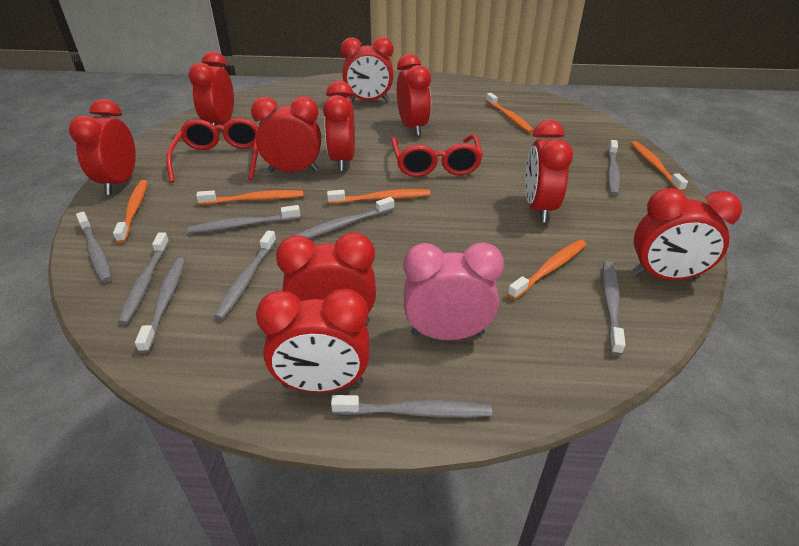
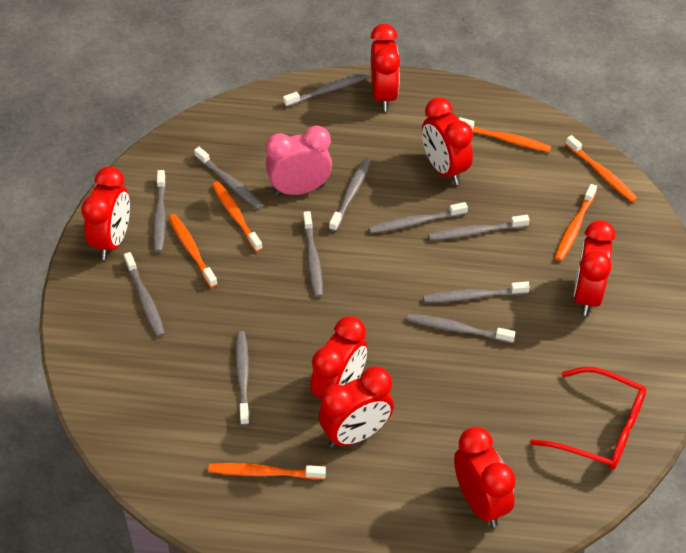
grey toothbrush: [76,211,112,283] [117,233,169,325] [135,258,185,353] [188,205,300,233] [214,230,276,320] [296,197,394,239] [331,395,492,418] [602,261,625,355] [608,140,620,196] = 9 -> [124,252,165,337] [153,170,166,253] [194,147,263,209] [235,331,250,426] [283,72,369,107] [303,211,323,297] [329,159,371,232] [368,202,468,234] [407,314,515,343] [423,281,530,303] [428,215,530,240] = 11
red clock: [69,99,136,195] [189,51,234,126] [251,96,321,172] [256,289,369,393] [276,232,376,324] [323,81,355,171] [341,37,394,102] [397,54,431,136] [525,120,573,222] [632,188,742,280] = 10 -> [81,167,130,260] [310,316,367,399] [319,366,394,448] [371,24,400,111] [422,97,473,185] [454,427,516,527] [573,220,615,316] = 7
red glasses: [166,118,258,183] [391,134,483,177] = 2 -> [530,367,646,470] = 1

